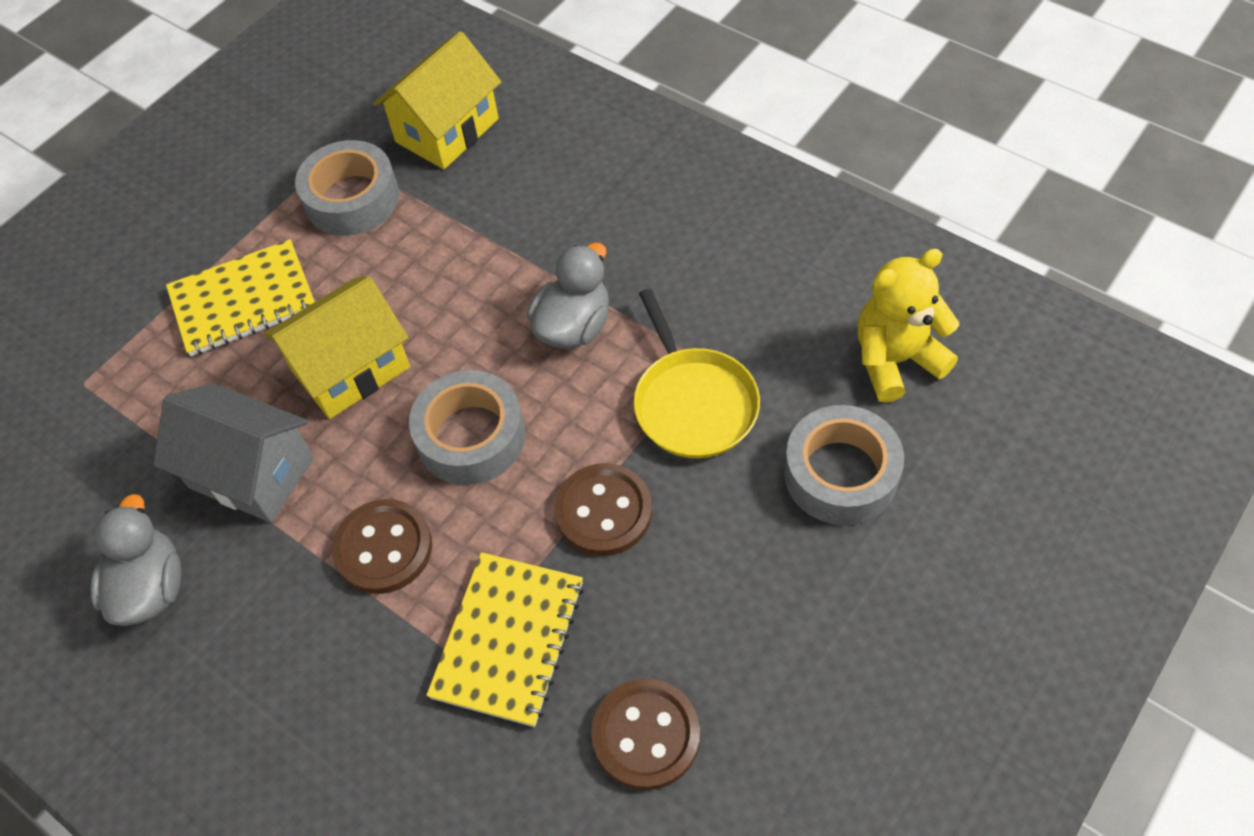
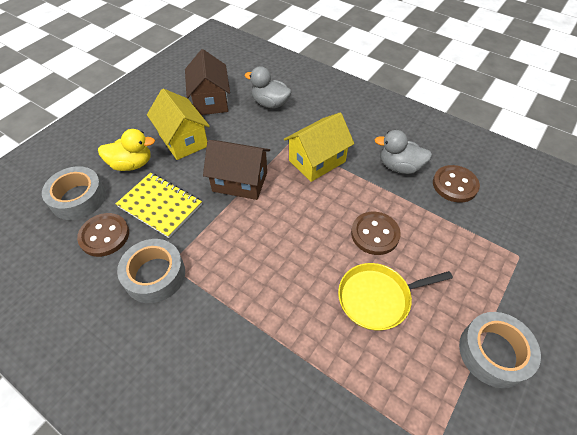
brown house: none = 0 -> [185,49,230,115] [203,140,270,200] = 2
grey house: [153,383,314,523] = 1 -> none = 0
yellow duck: none = 0 -> [98,129,155,171] = 1
yellow notebook: [166,239,315,356] [426,552,584,727] = 2 -> [116,173,202,238] = 1
yellow teddy bear: [857,249,959,403] = 1 -> none = 0

